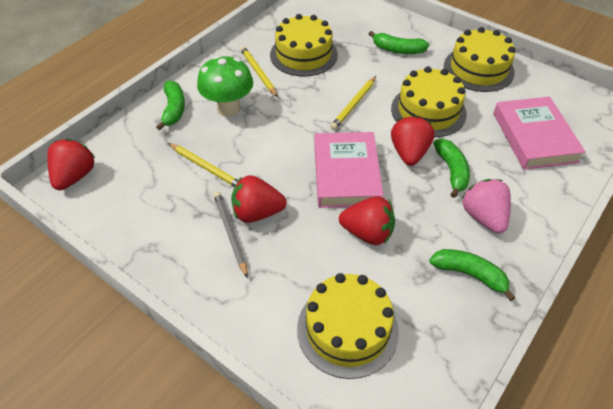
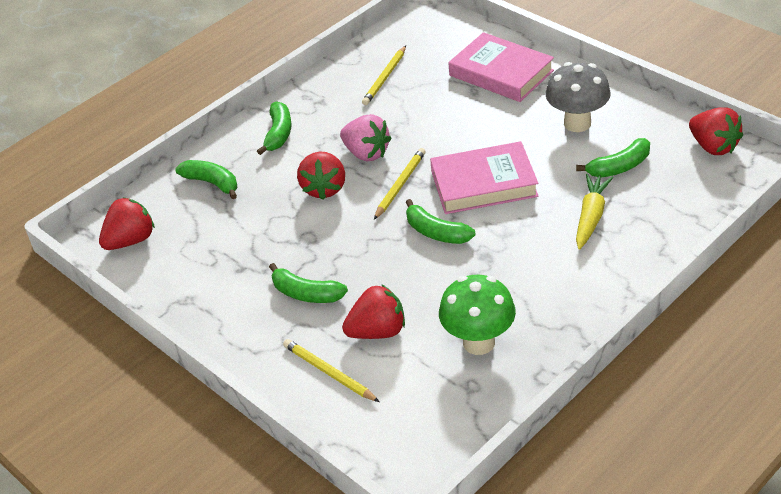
green banana: [156,80,185,130] [369,31,429,54] [429,249,515,301] [433,139,470,198] = 4 -> [175,160,237,199] [257,101,292,155] [269,263,348,303] [406,199,475,244] [576,138,650,177] = 5
grey mushroom: none = 0 -> [546,62,611,132] = 1
grey pencil: [214,191,248,278] = 1 -> none = 0
yellow cake: [270,14,338,76] [297,273,399,379] [391,66,467,137] [444,27,515,92] = 4 -> none = 0
yellow carrot: none = 0 -> [576,174,613,250] = 1

